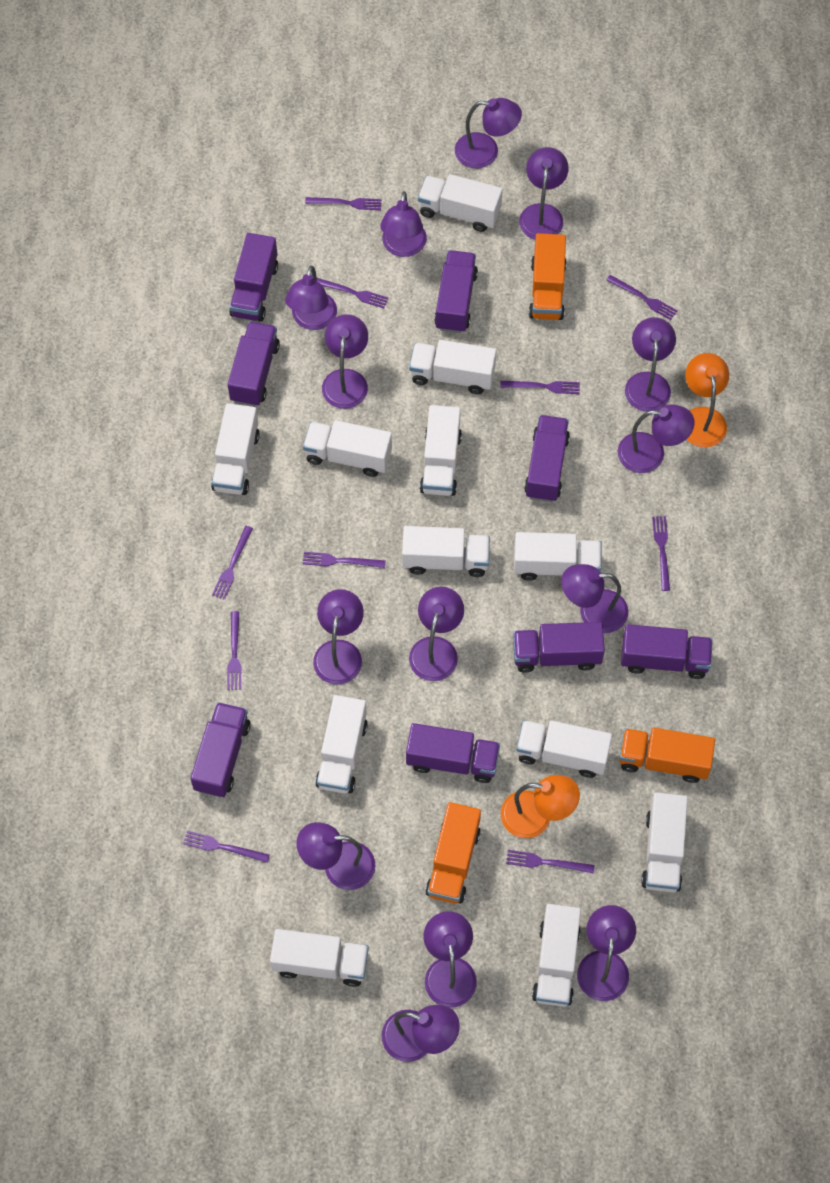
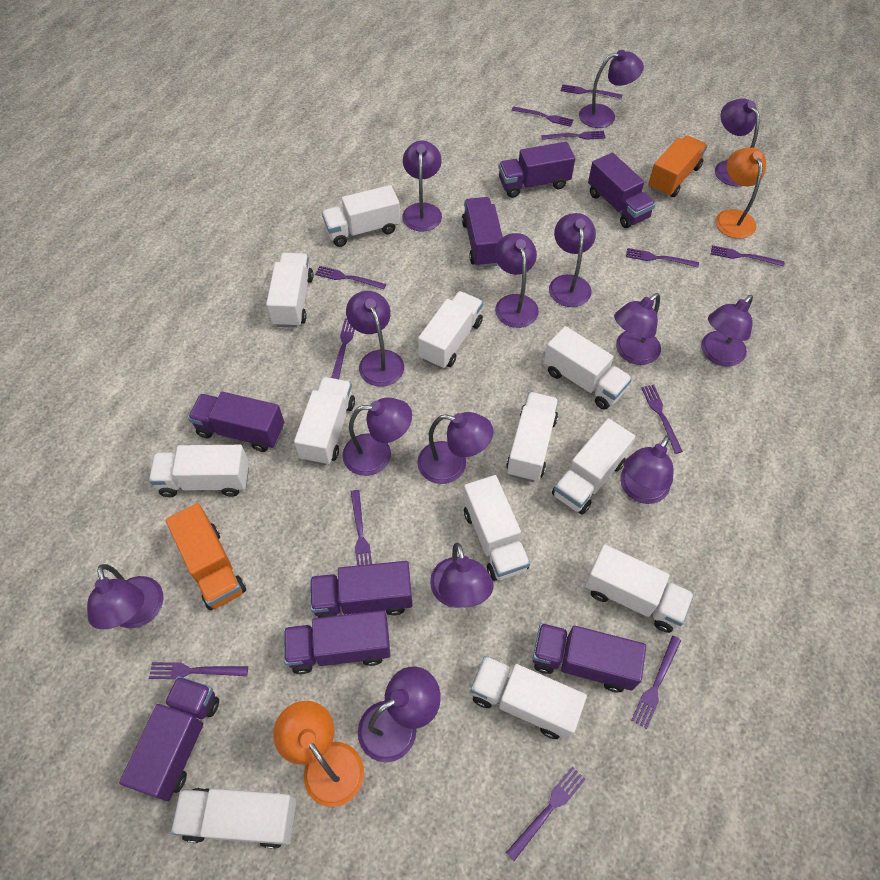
orange truck: [425,802,481,904] [529,233,567,320] [619,728,715,783] = 3 -> [166,503,246,610] [648,135,707,197] = 2
purple fork: [183,830,270,863] [212,526,253,600] [227,611,242,690] [303,552,386,568] [305,197,382,210] [317,278,389,308] [500,381,580,394] [506,850,595,873] [607,275,677,320] [652,516,670,591] = 10 -> [149,662,248,679] [315,266,386,289] [331,318,355,379] [351,490,372,566] [506,766,586,861] [512,106,574,127] [541,131,606,140] [561,84,622,99] [626,248,699,267] [632,636,681,729] [641,384,683,454] [711,245,785,267] = 12

